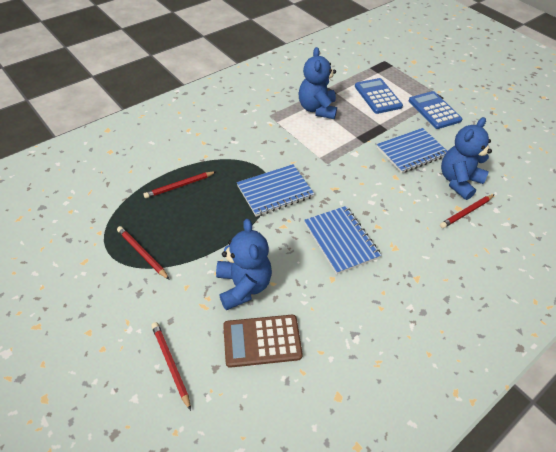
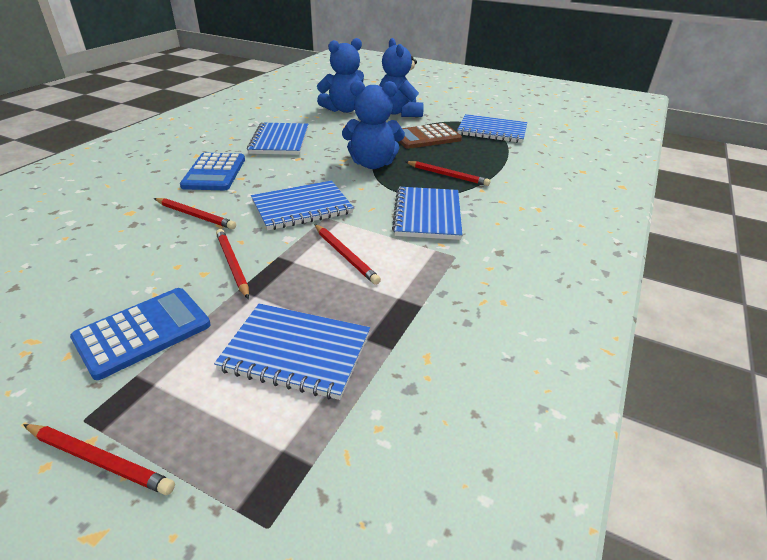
blue notebook: [237,164,314,217] [304,206,381,274] [377,128,447,173] = 3 -> [214,304,370,400] [247,123,308,155] [251,180,354,230] [392,187,463,240] [457,114,527,143] = 5
red pencil: [117,226,170,280] [143,171,217,198] [151,322,191,411] [440,194,495,228] = 4 -> [23,424,175,495] [154,198,236,229] [216,229,249,299] [314,224,381,285] [405,161,491,186] = 5

